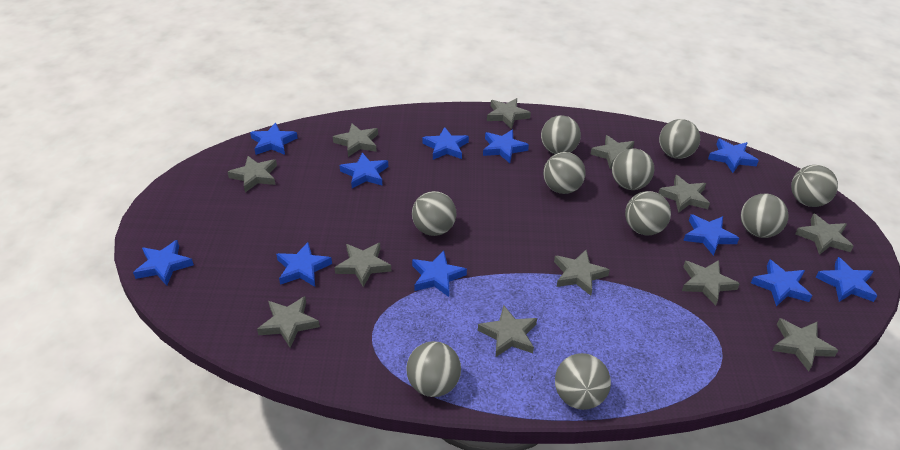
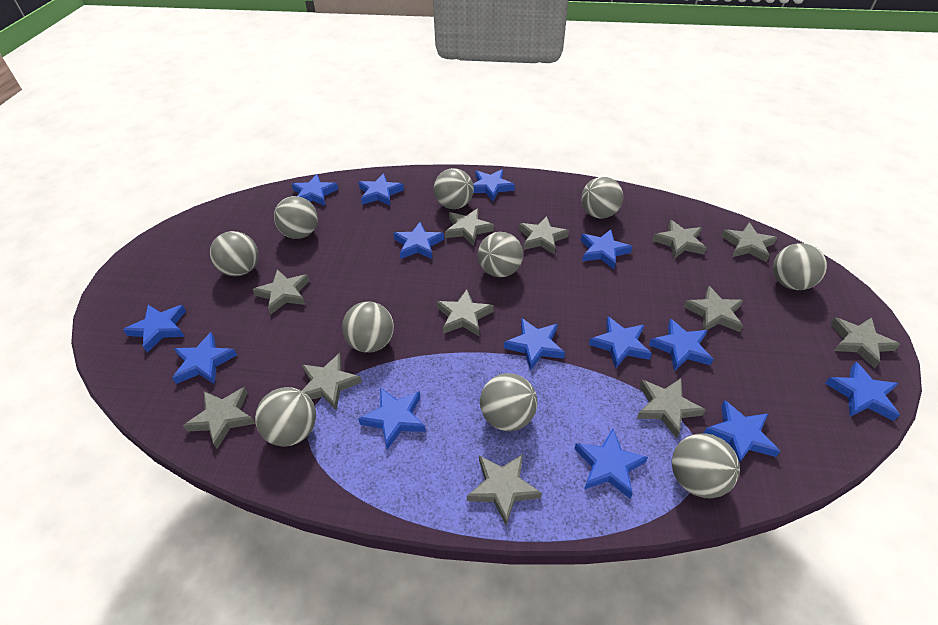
blue star: [133,240,194,286] [250,123,298,155] [276,242,332,287] [340,153,388,188] [412,251,467,297] [422,127,469,160] [483,130,529,163] [683,214,739,256] [708,139,759,173] [751,259,812,306] [816,257,877,302] = 11 -> [123,305,186,353] [172,332,237,384] [292,174,338,206] [358,173,404,206] [358,388,426,450] [393,222,444,259] [473,169,515,202] [504,318,565,371] [574,429,648,498] [581,229,633,269] [589,316,652,369] [649,318,714,371] [704,400,781,463] [825,362,900,421] = 14

